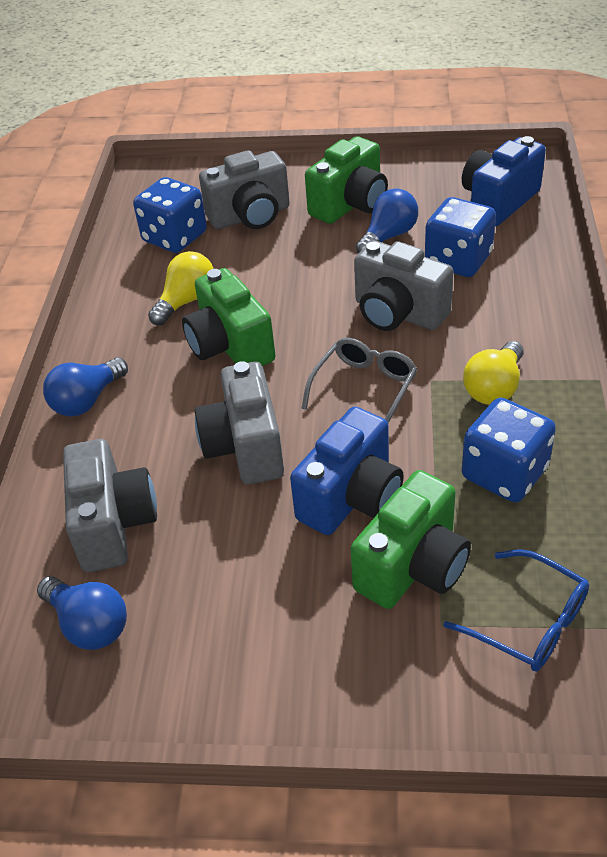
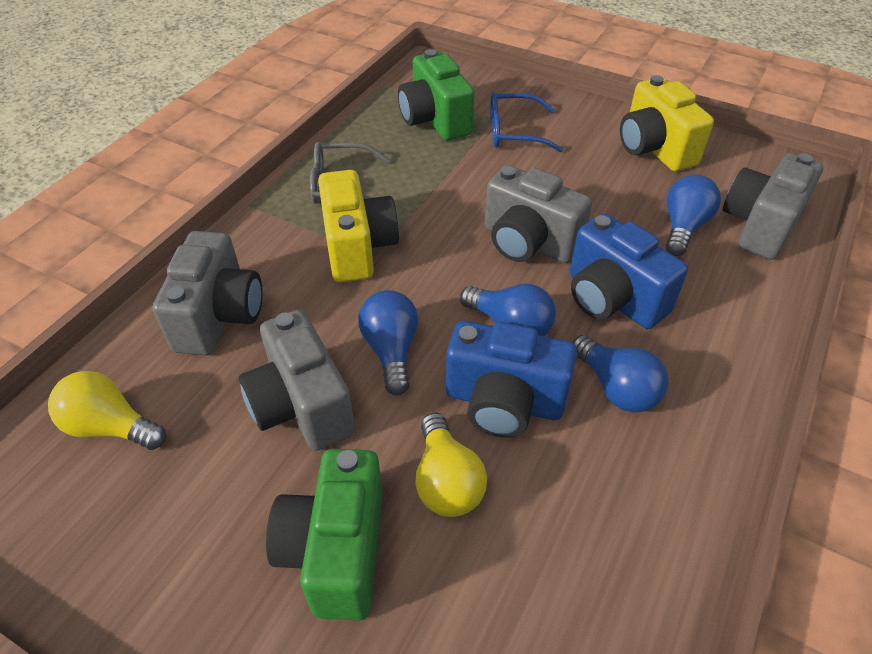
blue dice: [133,177,207,253] [425,197,496,277] [462,398,556,502] = 3 -> none = 0
blue light bulb: [37,576,127,650] [43,357,128,417] [356,188,418,253] = 3 -> [358,290,418,395] [460,284,556,336] [572,335,668,413] [666,174,721,256] = 4
green camera: [182,268,275,366] [305,136,388,224] [351,470,471,609] = 3 -> [266,449,383,620] [398,49,475,141] = 2
yellow camera: none = 0 -> [318,170,399,283] [620,75,714,171] = 2

